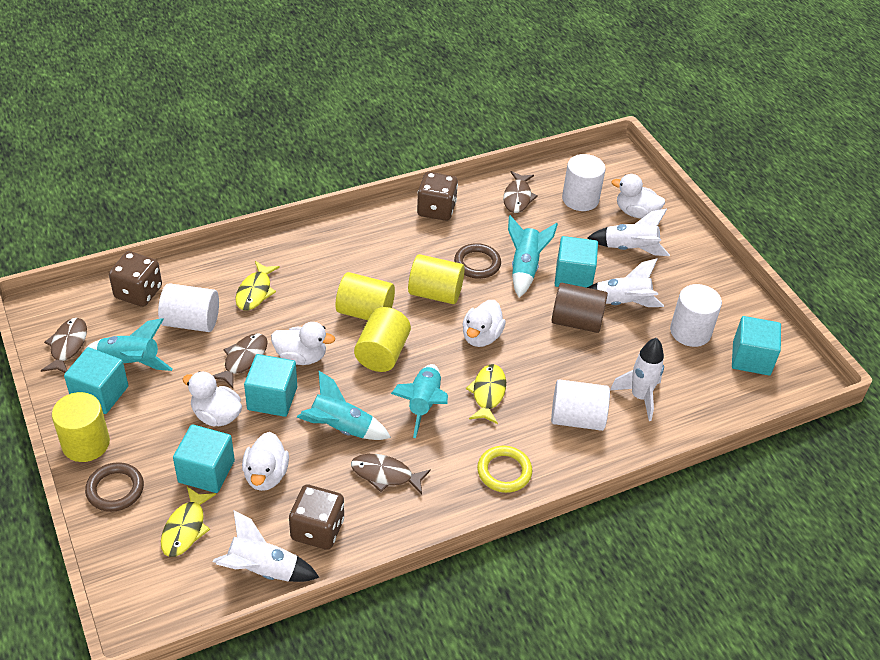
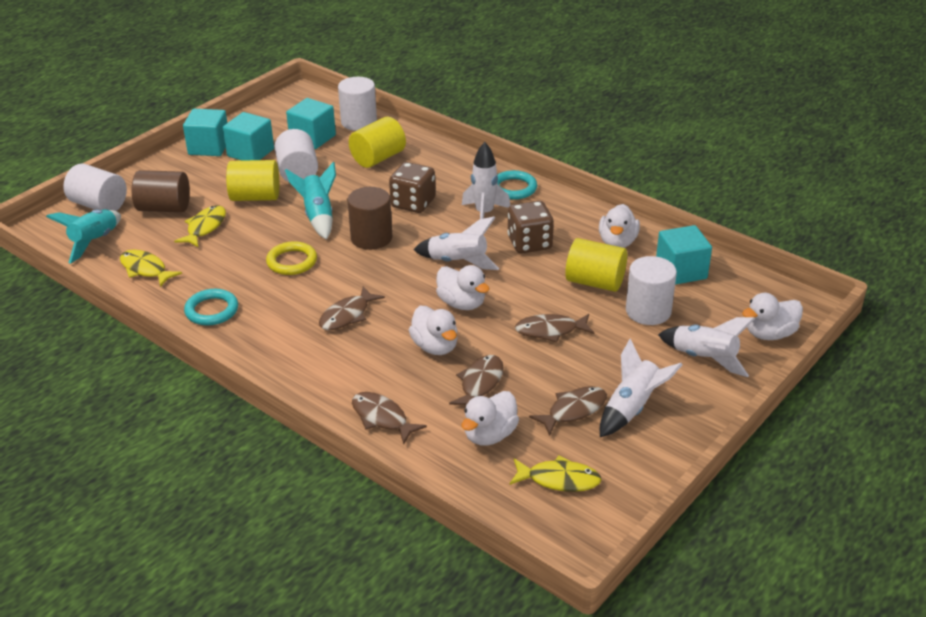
brown cylinder: [552,283,608,333] = 1 -> [132,170,190,212] [347,187,392,250] = 2
brown dice: [109,251,162,307] [289,485,344,550] [417,172,458,221] = 3 -> [389,162,436,213] [507,201,554,254] = 2
brown fish: [41,318,87,373] [212,333,268,388] [351,454,431,494] [503,171,538,213] = 4 -> [319,286,385,330] [352,392,427,444] [449,355,504,405] [515,314,595,342] [529,386,607,436] = 5
brown ring: [85,462,144,512] [454,243,501,279] = 2 -> none = 0
turquoise cube: [64,347,128,414] [173,424,235,493] [244,354,297,417] [555,236,598,288] [732,316,781,375] = 5 -> [183,109,227,156] [223,112,274,161] [286,98,336,149] [656,225,712,285] = 4
turquoise ring: none = 0 -> [184,289,238,326] [497,170,537,200] = 2
turquoise rocket: [84,318,173,371] [297,371,391,440] [391,364,448,438] [508,215,558,298] = 4 -> [46,209,121,264] [285,162,336,240] = 2
yellow cylinder: [52,392,110,462] [336,272,395,320] [354,307,411,372] [408,254,465,304] = 4 -> [226,160,279,201] [349,117,406,168] [565,238,627,292] = 3

